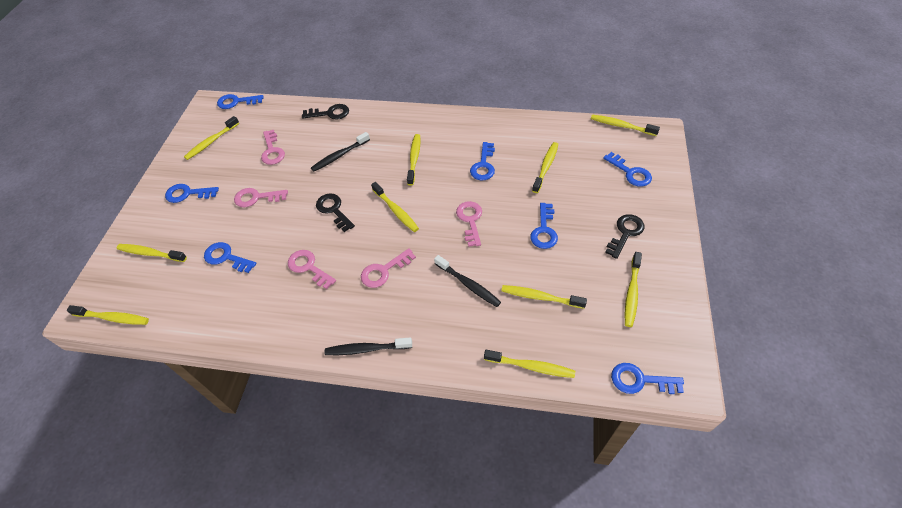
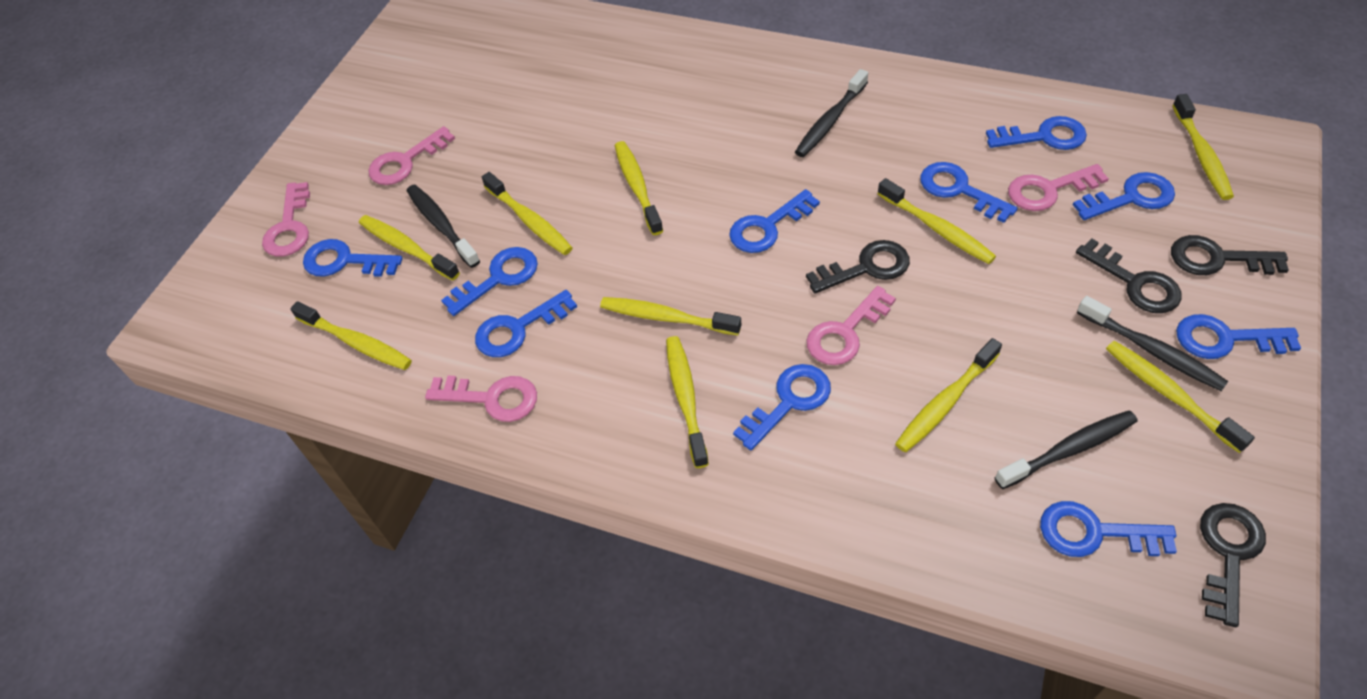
black key: [302,104,349,120] [316,193,355,232] [605,214,645,259] = 3 -> [806,240,910,294] [1076,238,1182,313] [1171,235,1289,275] [1200,503,1266,627] = 4
black toothbrush: [311,132,370,172] [325,337,412,355] [434,255,501,307] = 3 -> [407,185,480,268] [795,69,868,157] [995,410,1137,489] [1077,296,1228,391] = 4
blue key: [165,184,219,203] [204,242,257,273] [217,94,264,109] [470,142,495,181] [530,203,558,249] [603,152,652,187] [611,363,684,394] = 7 -> [303,239,403,277] [441,247,538,316] [475,290,577,357] [729,189,820,253] [733,364,831,451] [920,162,1018,223] [986,116,1087,150] [1040,501,1177,557] [1073,172,1175,220] [1176,314,1301,359] = 10

